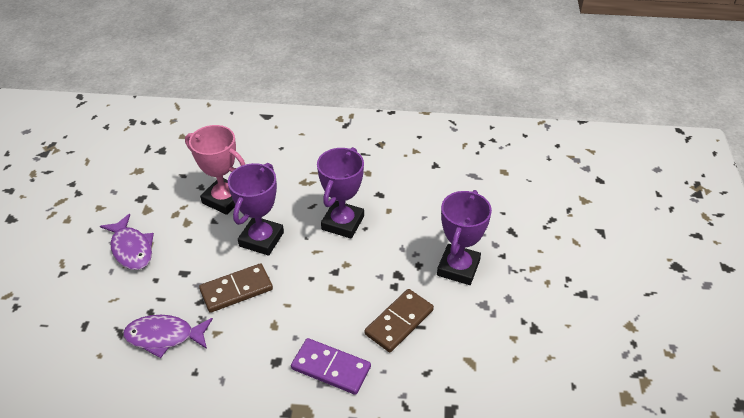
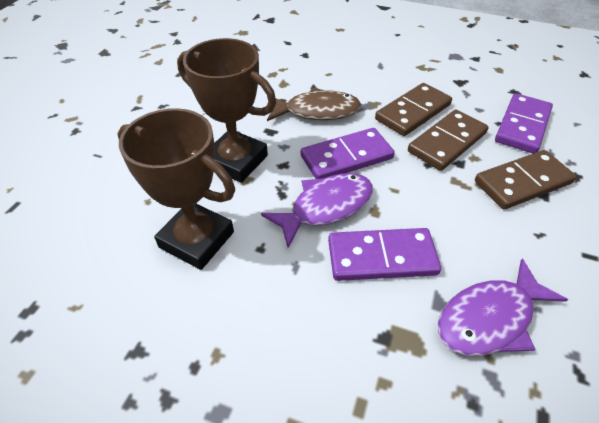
brown domino: [199,263,273,313] [365,289,434,352] = 2 -> [375,83,452,136] [408,110,489,171] [475,150,577,210] = 3
brown fish: none = 0 -> [267,88,361,121] = 1
brown trophy: none = 0 -> [117,108,235,270] [177,38,276,183] = 2
pink trophy: [185,125,245,215] = 1 -> none = 0
purple domino: [291,338,371,395] = 1 -> [301,128,395,179] [328,228,441,281] [495,93,553,154] = 3
purple trophy: [228,163,284,256] [317,147,364,239] [437,190,492,285] = 3 -> none = 0

